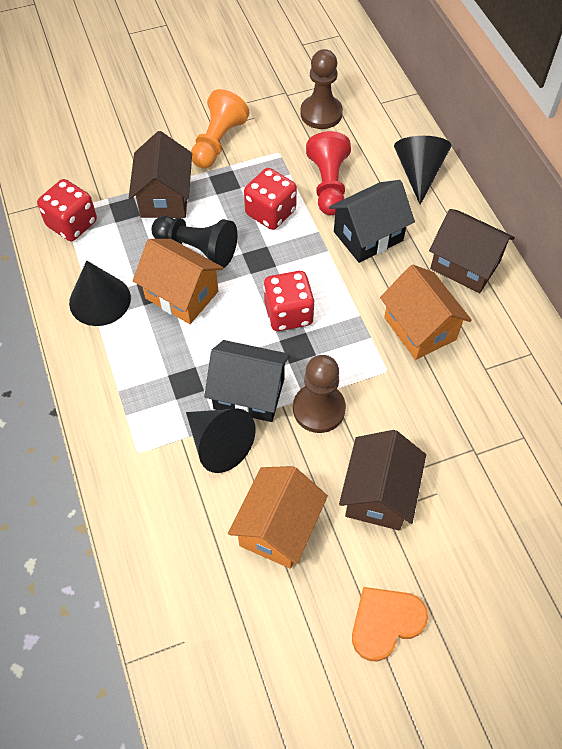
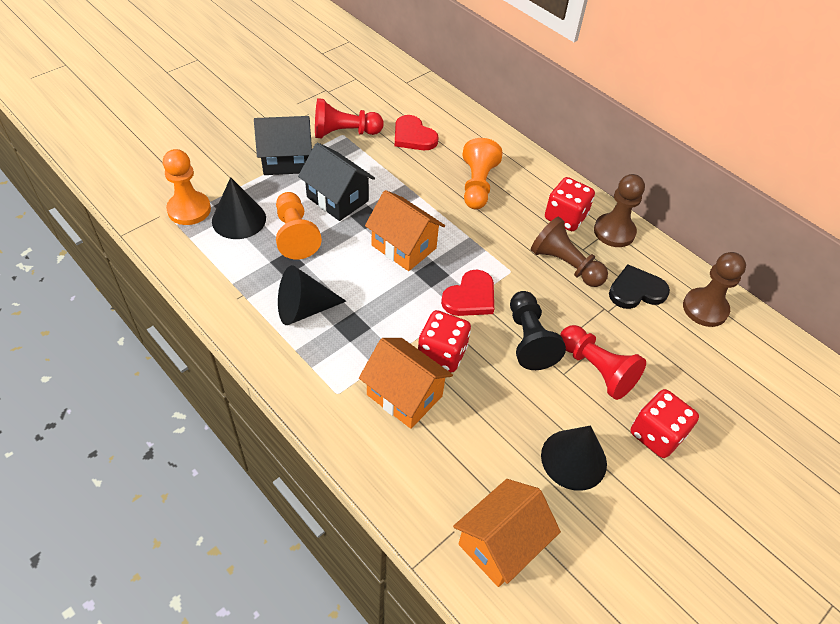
black heart: none = 0 -> [609,264,670,309] = 1
brown house: [129,131,192,218] [339,430,426,530] [429,209,515,293] = 3 -> none = 0
brown pawn: [293,355,346,433] [300,49,343,129] = 2 -> [531,217,608,287] [594,174,645,247] [683,252,746,327] = 3
orange heart: [352,587,428,661] = 1 -> none = 0
orange pawn: [191,89,250,168] = 1 -> [163,149,211,225] [276,192,322,259] [463,138,503,209] = 3
red heart: none = 0 -> [395,115,439,150] [441,269,494,316] = 2
red pawn: [306,131,351,215] = 1 -> [315,98,384,138] [560,325,646,400] = 2

